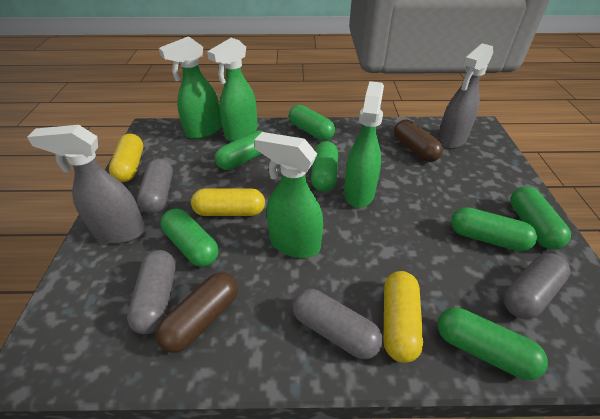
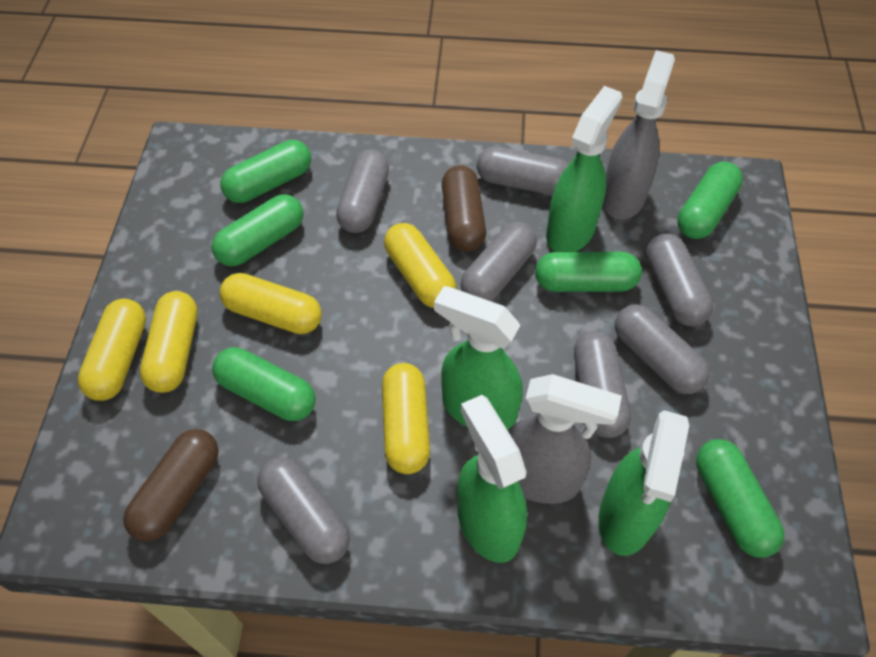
green capsule: [161,209,219,267] [215,131,263,170] [289,105,335,141] [311,141,338,192] [438,307,548,380] [451,207,537,251] [510,186,571,249] = 7 -> [211,194,304,266] [212,347,316,421] [220,140,311,203] [535,252,642,292] [677,161,743,239] [696,439,784,558] = 6
grey capsule: [127,250,176,334] [137,159,173,214] [293,289,383,359] [504,253,570,319] = 4 -> [257,457,350,564] [336,150,389,233] [460,222,537,301] [477,147,569,195] [574,331,631,438] [615,305,710,394] [646,233,713,326] = 7
yellow capsule: [109,134,143,182] [191,188,265,216] [384,271,423,363] = 3 -> [78,299,146,401] [140,291,198,393] [220,273,322,334] [382,363,430,474] [384,223,456,308] = 5

